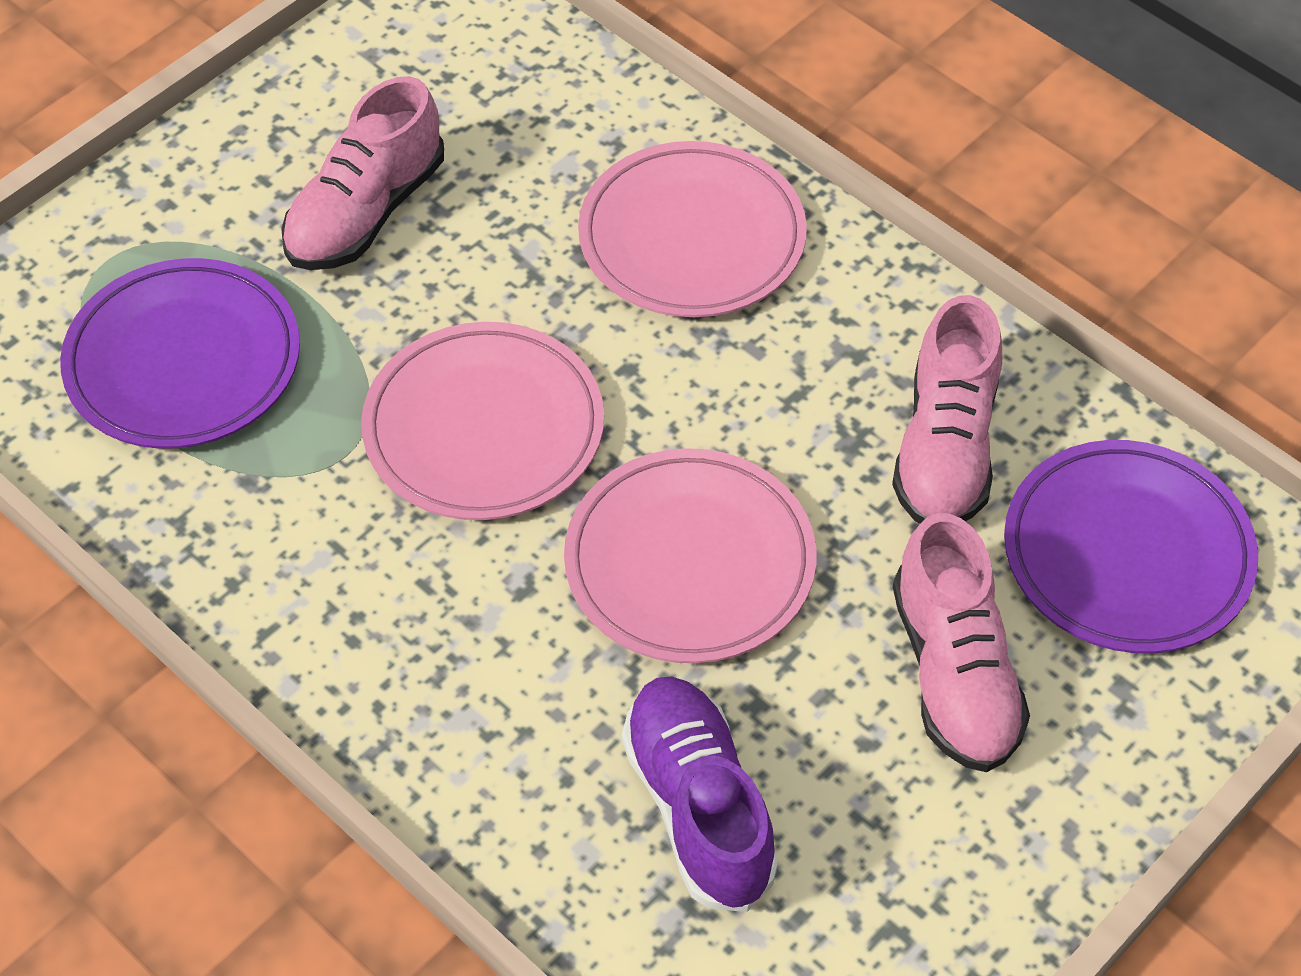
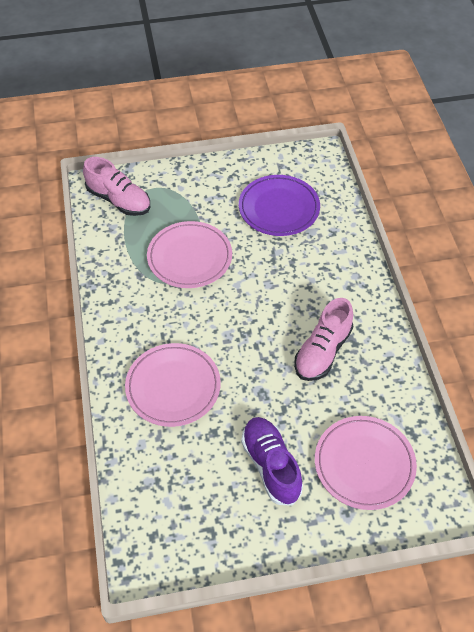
pink shoe: [281,76,444,270] [892,295,1002,524] [893,513,1030,772] = 3 -> [83,157,150,216] [294,298,353,381] = 2
purple plate: [60,258,300,449] [1004,440,1258,653] = 2 -> [239,175,320,236] = 1

